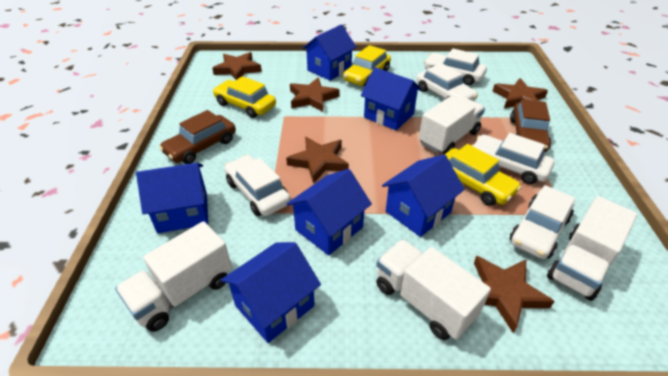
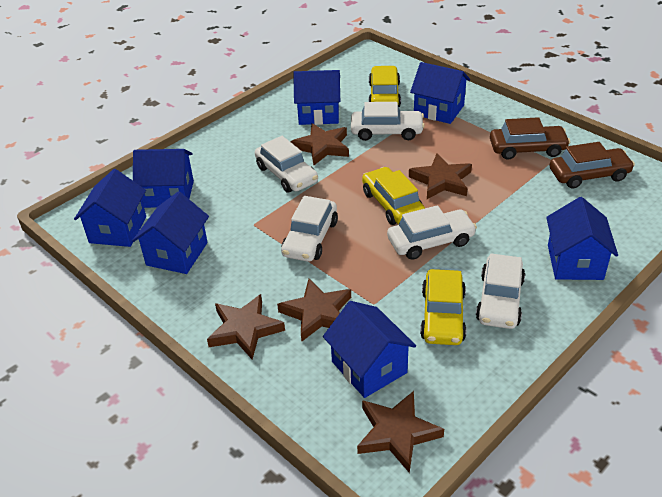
blue house: [136,163,208,233] [221,242,321,343] [286,169,372,255] [302,24,357,81] [361,67,422,130] [382,154,465,237] = 6 -> [74,169,146,247] [132,191,209,274] [133,149,194,208] [293,70,340,125] [323,301,416,398] [410,62,470,124] [546,197,618,280] = 7
white truck: [115,221,232,332] [376,239,491,340] [419,96,485,154] [547,196,637,301] = 4 -> none = 0

